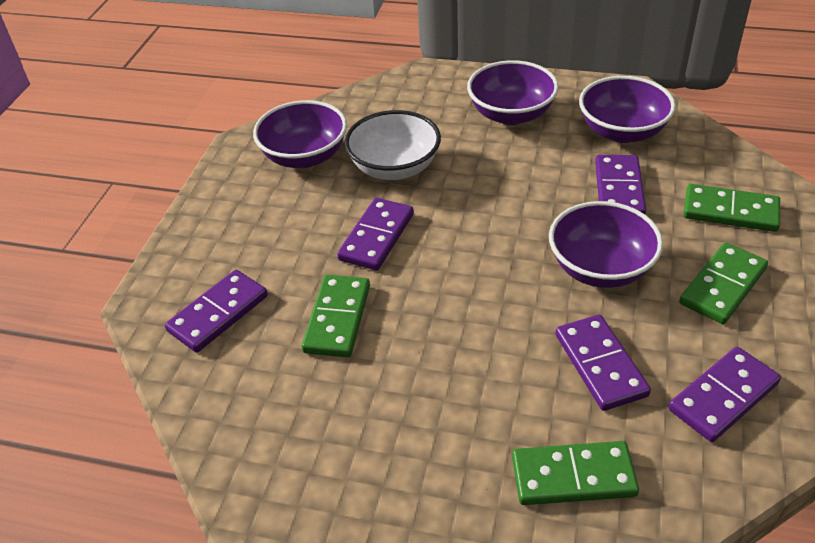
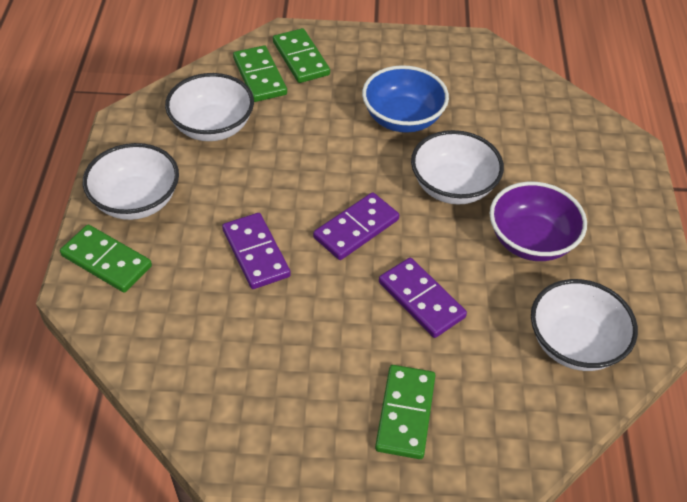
blue bowl: none = 0 -> [362,65,449,133] = 1
purple bowl: [253,100,347,168] [467,60,559,125] [549,201,663,288] [579,76,676,143] = 4 -> [490,182,587,261] = 1
purple domino: [165,270,268,353] [337,198,414,270] [555,314,651,411] [595,155,646,214] [668,347,781,442] = 5 -> [222,213,291,289] [313,192,399,260] [379,258,467,338] = 3
white bowl: [344,110,441,180] = 1 -> [83,143,179,220] [165,73,254,141] [411,130,504,204] [531,279,638,371] = 4

